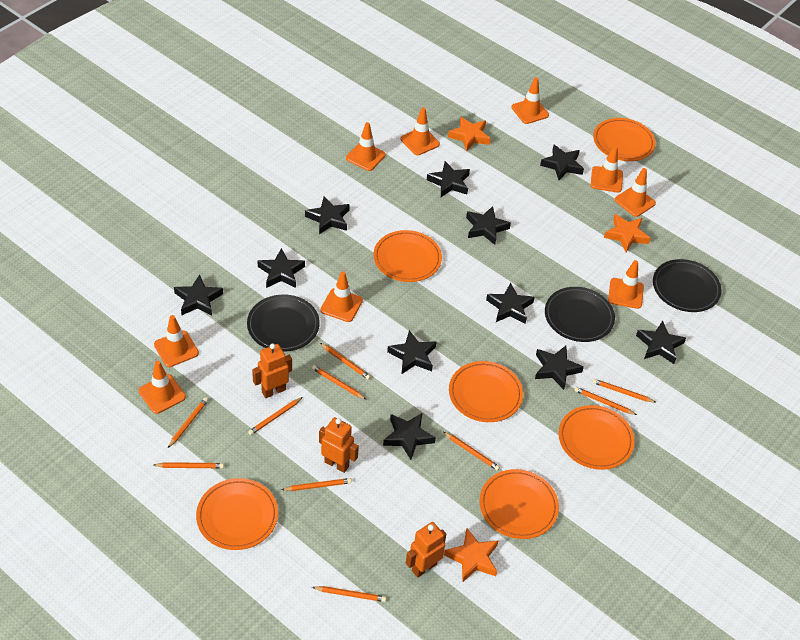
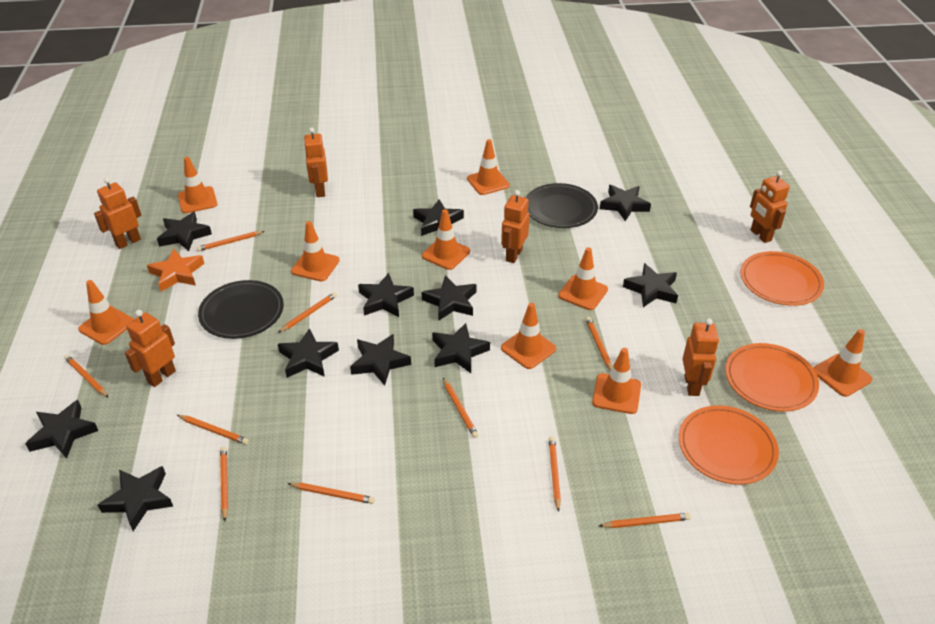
black plate: [247,295,320,352] [545,287,615,342] [653,259,722,312] = 3 -> [198,280,284,339] [526,183,598,228] = 2
orange plate: [196,478,278,550] [373,230,442,282] [449,361,523,422] [479,469,559,539] [558,405,635,470] [593,118,655,161] = 6 -> [679,405,779,484] [725,343,819,412] [741,251,824,306] = 3
orange robot: [252,343,292,398] [319,417,359,473] [406,522,446,578] = 3 -> [94,177,142,249] [125,310,176,387] [304,127,328,197] [501,190,530,263] [683,318,719,396] [750,171,790,243] = 6
orange star: [444,528,499,583] [448,116,491,152] [604,214,651,252] = 3 -> [147,249,205,292] = 1

